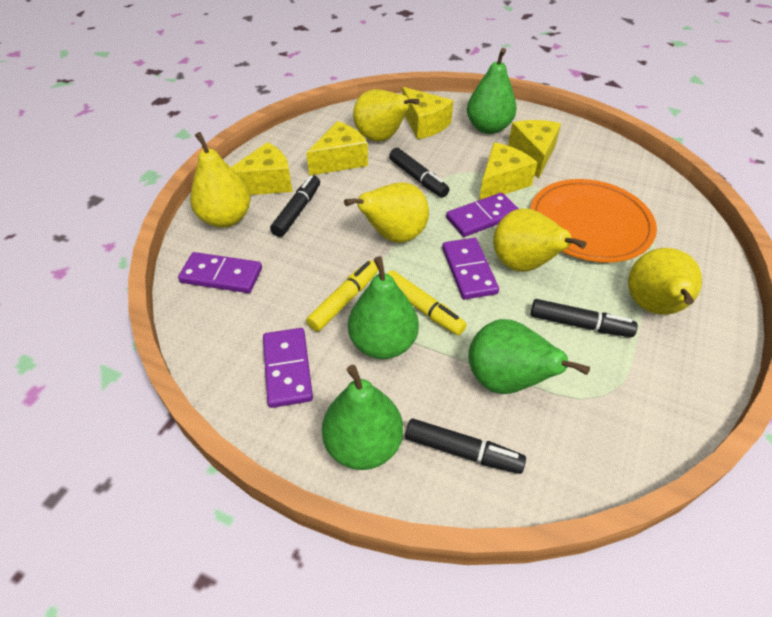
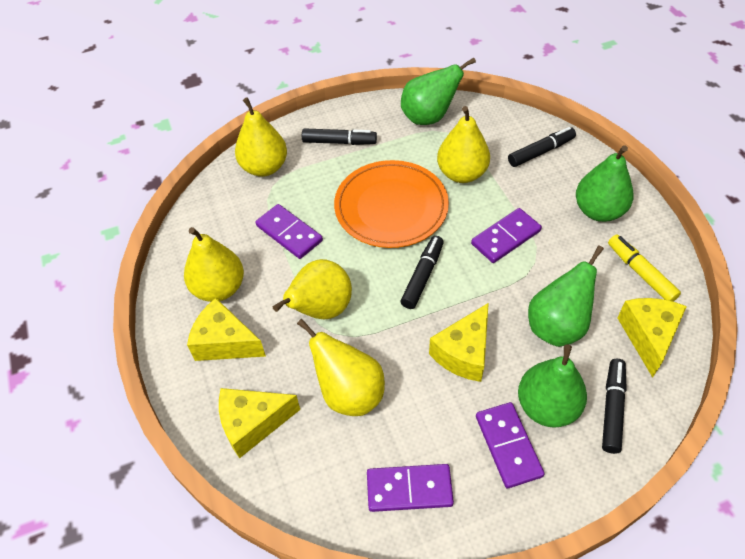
yellow cheese: [231,142,292,195] [306,121,368,176] [402,87,453,139] [479,142,538,200] [508,120,561,179] = 5 -> [187,298,266,361] [219,388,300,458] [429,303,489,382] [617,298,687,378] = 4
yellow marker: [306,261,378,332] [387,271,467,335] = 2 -> [608,235,681,301] = 1

